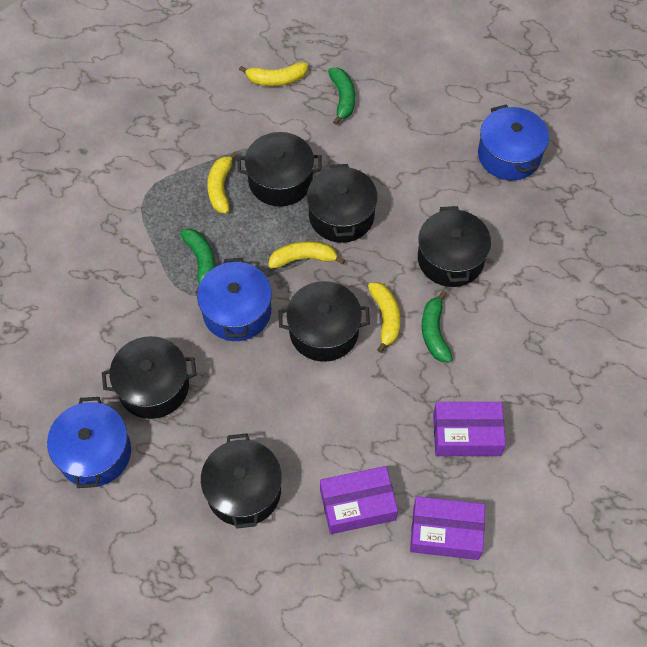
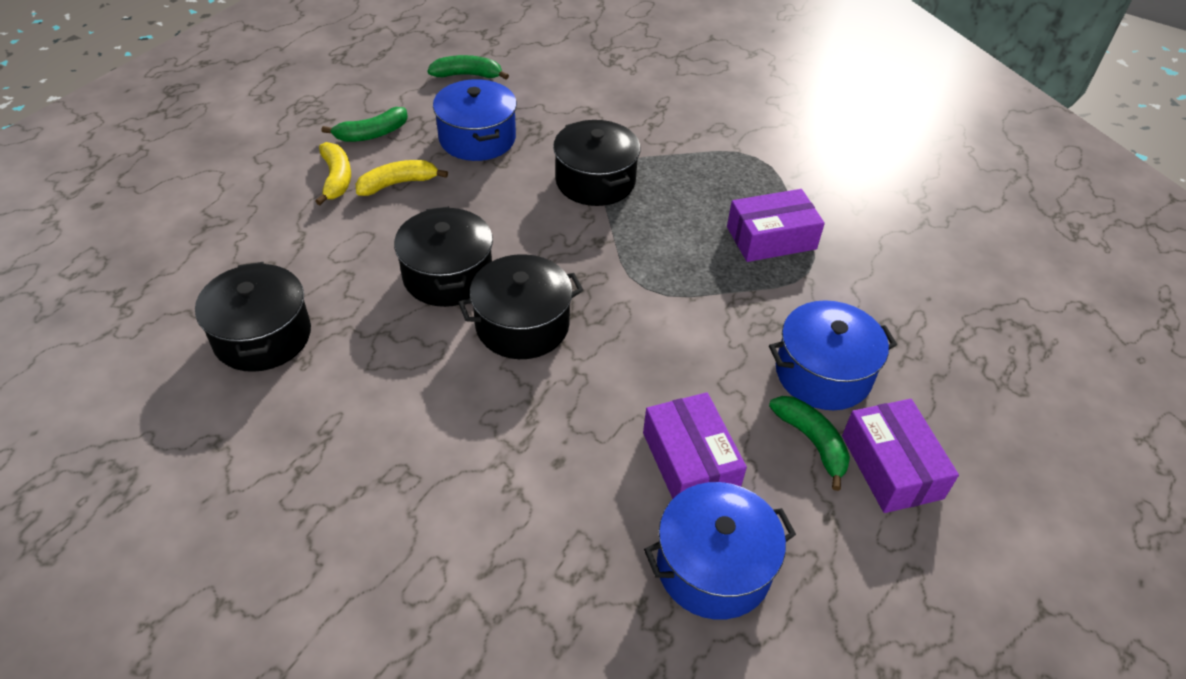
black pot: [102,336,197,419] [201,433,282,529] [237,132,322,206] [279,281,370,362] [307,164,378,243] [418,206,491,287] = 6 -> [195,262,311,372] [394,206,493,307] [458,254,583,359] [553,120,640,206] = 4
yellow banana: [207,152,238,213] [239,62,308,86] [268,241,345,269] [368,282,400,353] = 4 -> [315,142,351,205] [356,160,448,196] = 2

